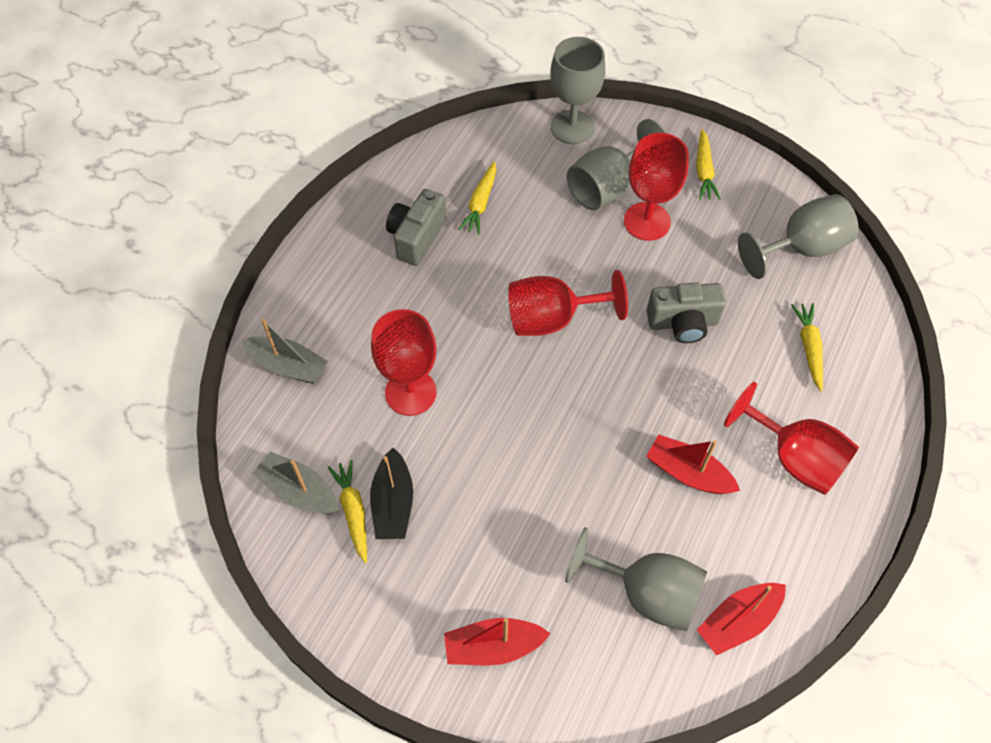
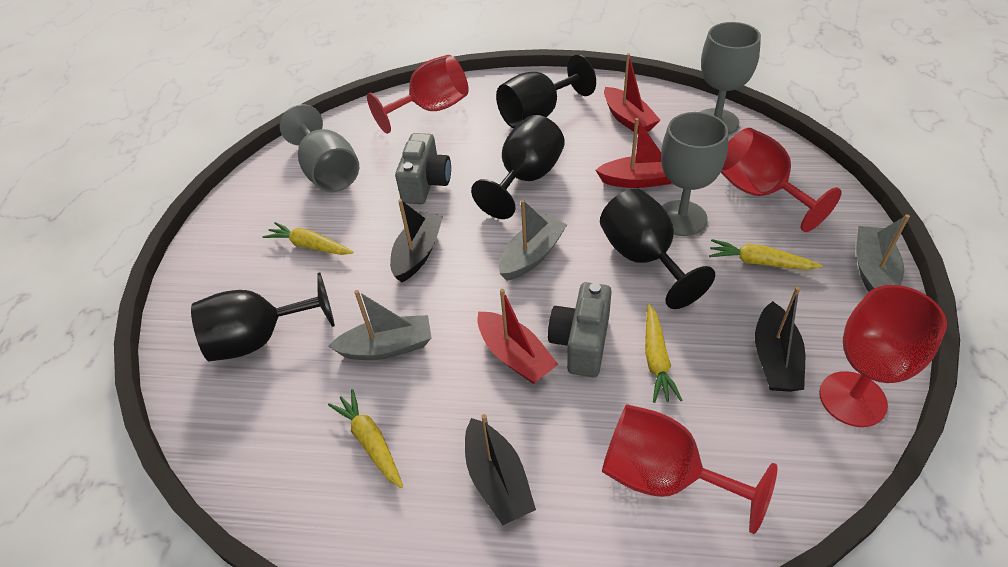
black boat: [370,448,413,539] = 1 -> [390,199,443,282] [465,414,536,525] [755,287,805,392] = 3
black goblet: none = 0 -> [191,273,335,362] [471,115,565,219] [496,54,596,128] [600,188,715,309] = 4
grey boat: [242,318,328,384] [252,451,339,513] = 2 -> [328,290,432,360] [499,200,567,281] [856,214,910,292] = 3
grey goblet: [550,37,605,144] [565,527,707,631] [567,119,667,210] [738,194,859,279] = 4 -> [279,104,359,192] [661,112,729,236] [700,22,761,135] = 3

